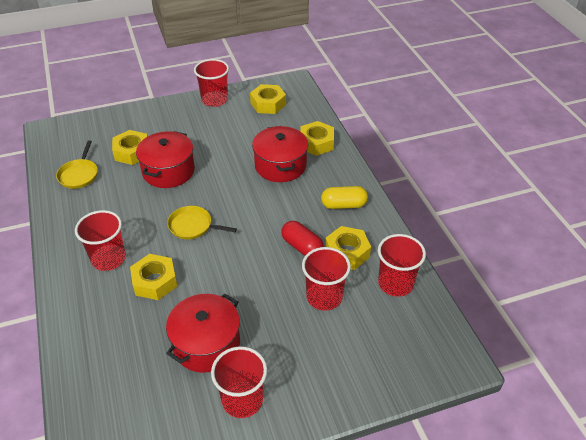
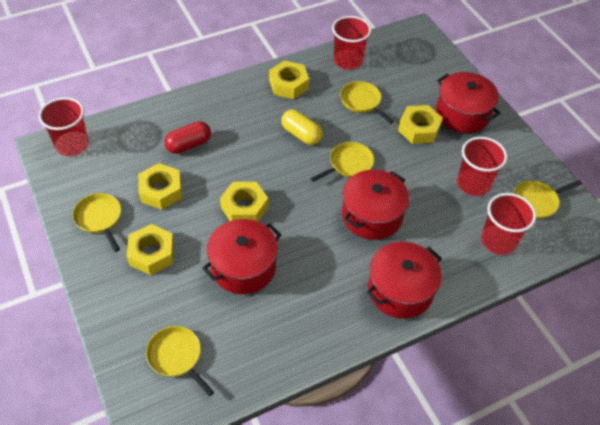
red cup: [75,210,126,271] [194,59,229,107] [211,346,267,418] [302,247,351,311] [378,234,426,296] = 5 -> [39,97,89,156] [332,16,371,70] [457,137,507,196] [481,193,536,255] = 4
red pot: [136,131,195,188] [166,293,240,373] [252,126,308,182] = 3 -> [202,219,281,294] [342,170,409,240] [367,242,442,319] [436,72,500,133] = 4
yellow pan: [56,141,98,189] [167,206,237,239] = 2 -> [73,193,121,252] [146,326,214,396] [310,142,374,182] [340,81,394,124] [513,180,582,219] = 5

